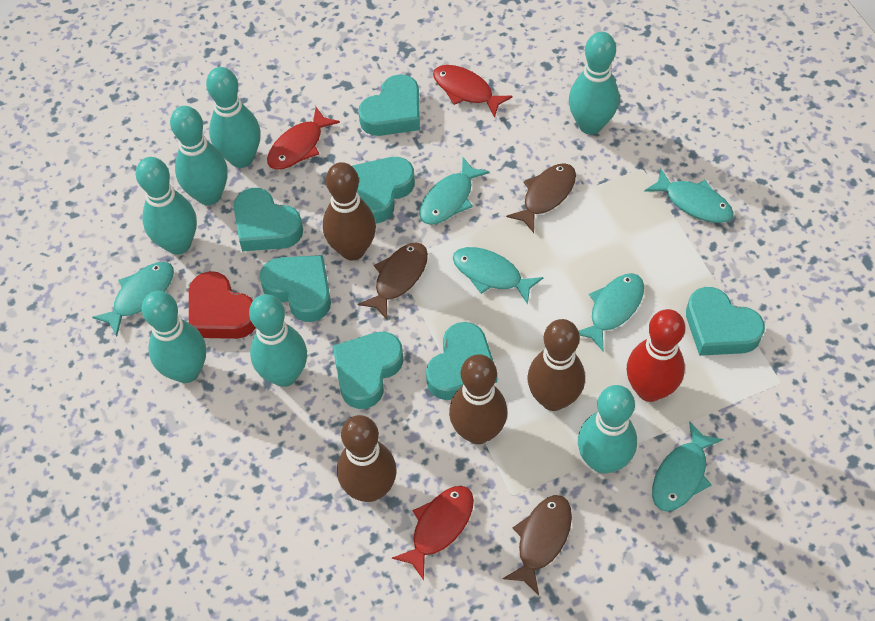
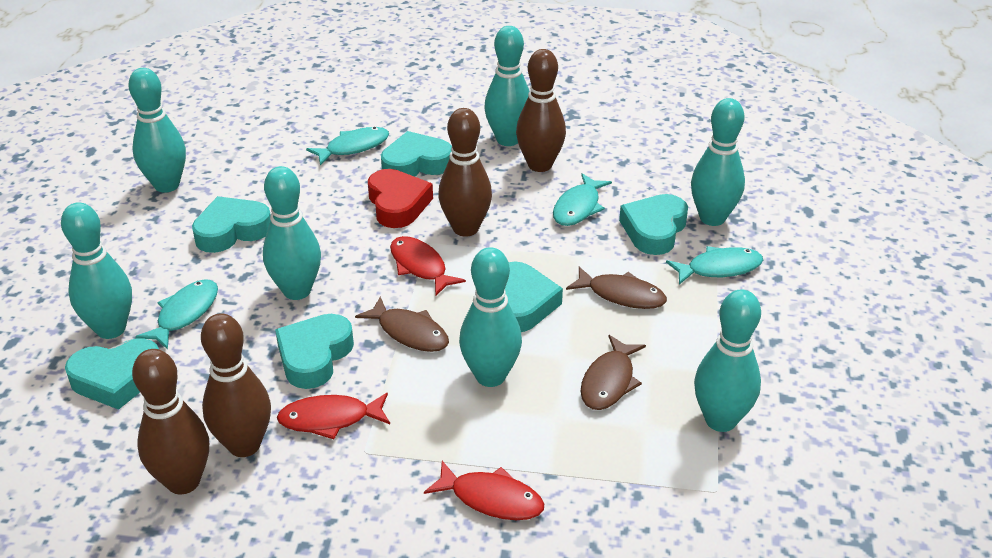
red bowling pin: [627,309,685,402] = 1 -> none = 0
turquoise fish: [92,262,174,337] [419,157,490,225] [453,247,544,305] [579,273,644,351] [644,168,734,223] [652,421,723,511] = 6 -> [135,279,218,349] [306,127,389,165] [553,173,612,226] [666,246,763,285] = 4
turquoise heart: [234,188,303,251] [259,255,331,322] [333,332,404,409] [352,157,415,223] [358,74,420,136] [426,322,498,400] [686,287,765,356] = 7 -> [65,338,159,410] [192,196,271,253] [275,314,354,389] [381,131,452,177] [505,262,563,332] [619,194,688,255] = 6

